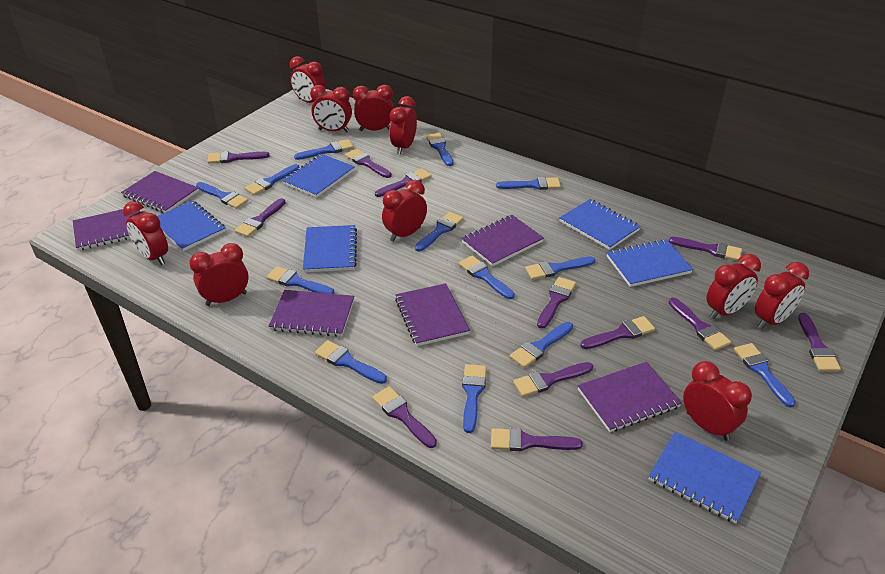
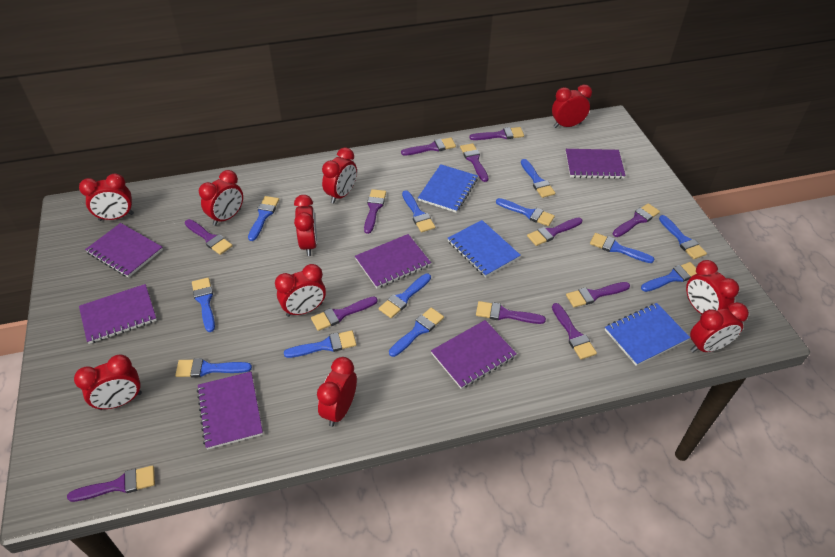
blue brush: [196,182,249,209] [245,164,300,195] [266,266,335,294] [294,139,354,160] [315,340,387,384] [415,212,464,251] [426,133,453,166] [458,255,515,299] [462,364,487,433] [496,177,561,190] [510,322,573,368] [525,256,596,280] [734,343,796,407] = 13 -> [175,358,252,378] [192,278,215,332] [248,196,279,241] [284,330,357,358] [379,274,431,318] [389,307,444,357] [402,190,435,232] [496,198,555,226] [521,159,555,198] [590,233,654,263] [641,262,697,292] [659,215,707,259] = 12
blue notebook: [157,201,226,251] [282,154,355,198] [303,225,357,272] [559,199,641,250] [607,239,693,287] [649,432,761,524] = 6 -> [418,164,478,213] [447,220,521,277] [605,303,690,366] = 3

